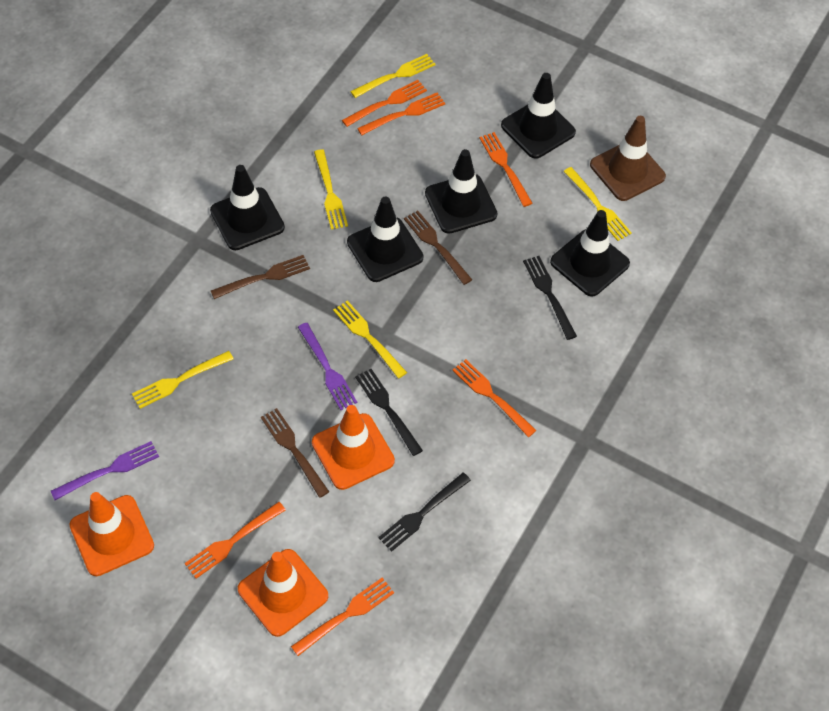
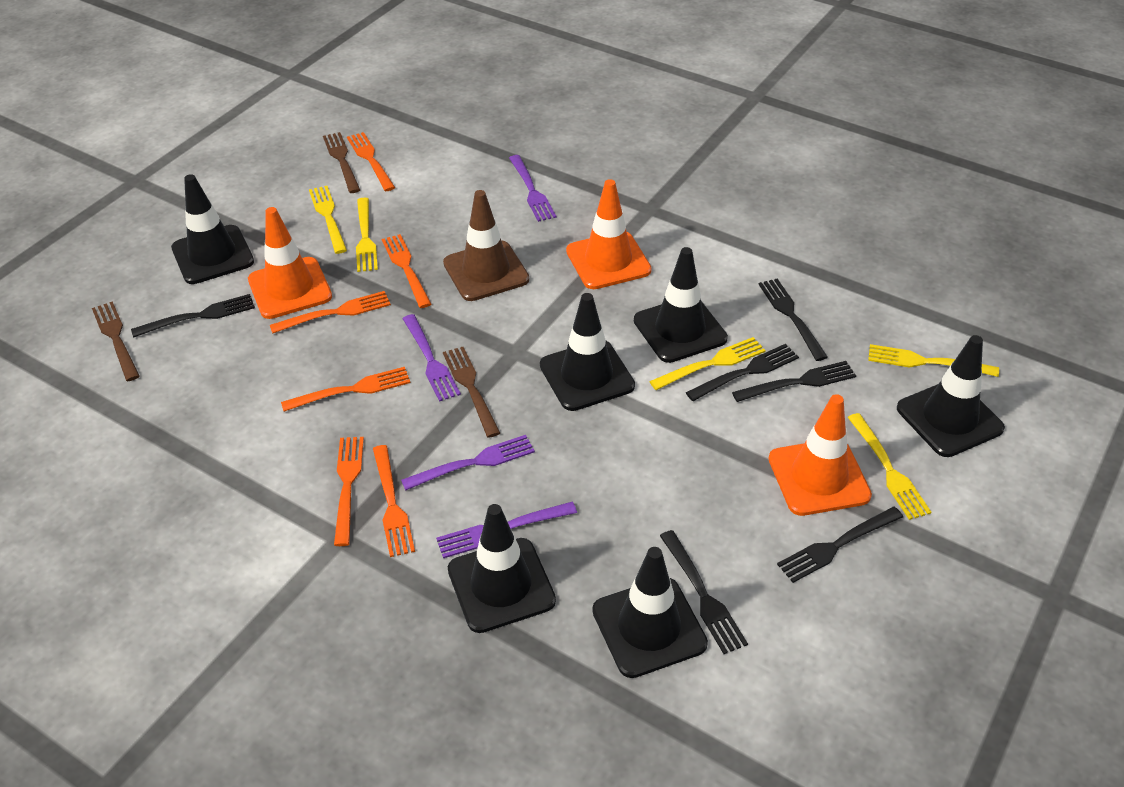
black fork: [355,369,423,456] [378,473,471,552] [523,256,577,340] = 3 -> [131,294,255,338] [660,530,748,654] [686,344,799,401] [732,361,856,402] [758,279,828,361] [777,507,903,583] = 6
black traffic cone: [210,165,285,250] [347,196,424,282] [425,149,497,234] [501,73,576,159] [550,210,630,297] = 5 -> [171,174,254,284] [448,504,556,633] [540,293,635,411] [592,547,708,678] [634,247,728,363] [897,335,1005,457] = 6
purple fork: [51,441,159,500] [298,323,357,410] = 2 -> [401,435,535,490] [402,314,461,402] [436,502,577,558] [509,155,556,222] = 4

